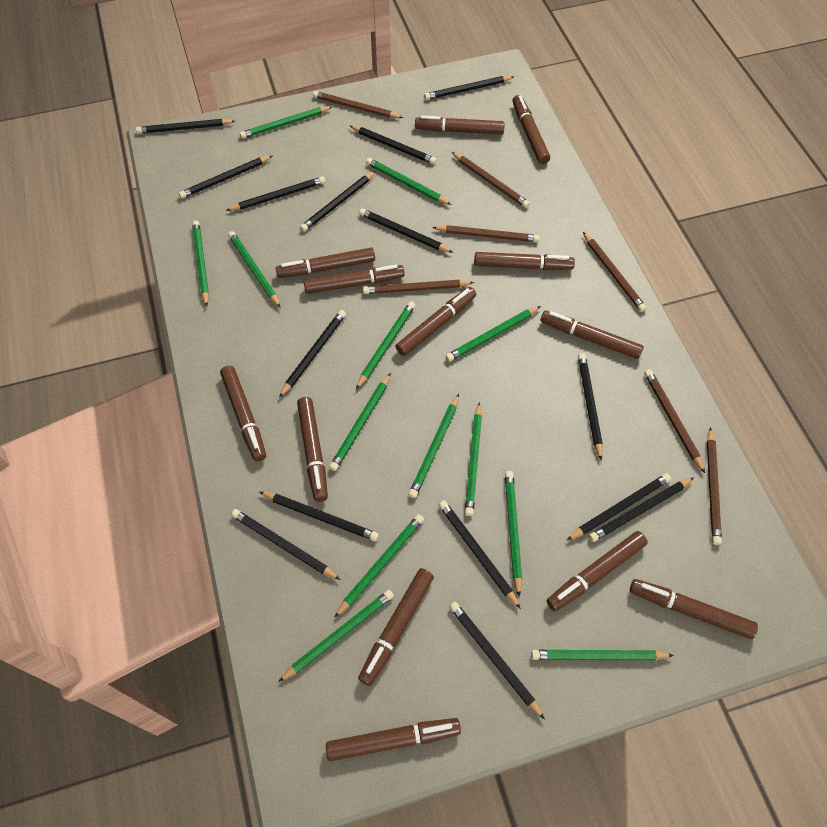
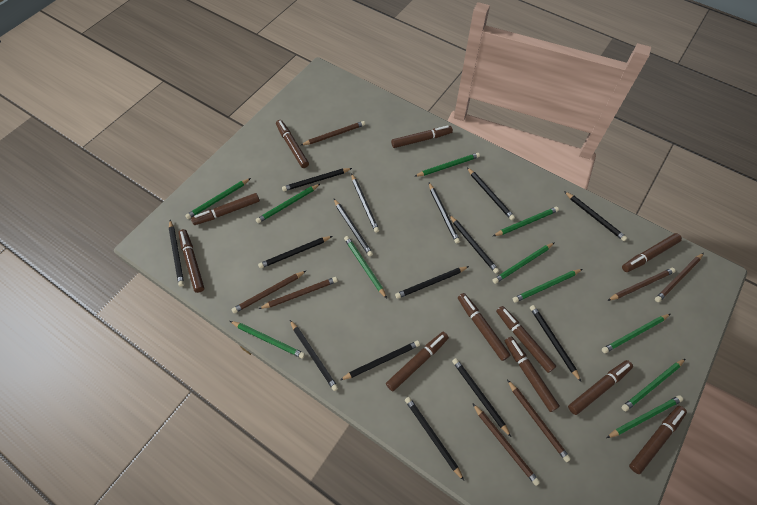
brown marker: [220,366,266,461] [276,247,375,278] [297,397,328,502] [304,265,405,294] [326,718,461,762] [358,568,434,686] [395,287,476,356] [415,115,505,134] [474,252,575,270] [513,95,550,164] [541,311,644,359] [547,531,648,611] [630,579,758,639] = 13 -> [178,229,204,293] [191,193,260,225] [276,120,309,168] [386,332,449,391] [391,125,453,148] [458,293,510,361] [496,306,556,373] [505,336,560,412] [568,360,633,415] [622,233,682,272] [629,406,687,474] = 11
green pencil: [192,220,209,307] [228,231,281,308] [240,106,332,139] [278,590,394,682] [329,373,391,471] [334,514,424,618] [356,301,415,389] [366,158,452,205] [408,394,459,498] [446,306,541,362] [465,402,482,516] [505,471,522,597] [531,650,674,660] = 13 -> [185,178,251,219] [230,321,305,359] [256,184,320,223] [344,236,387,299] [414,153,480,177] [492,242,555,284] [493,207,559,236] [513,269,582,303] [602,314,670,353] [606,395,683,438] [621,359,685,411] = 11

